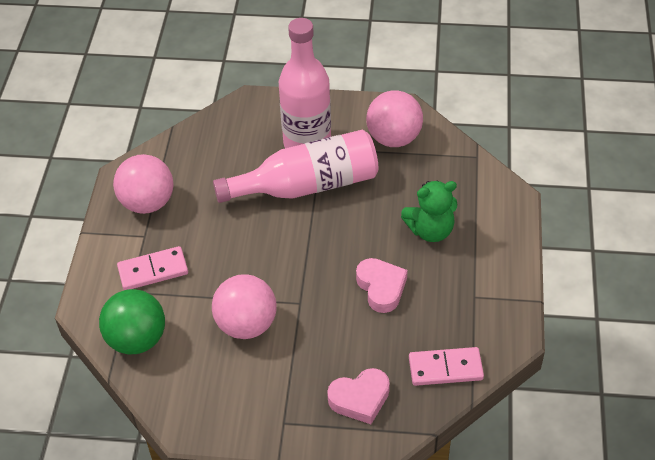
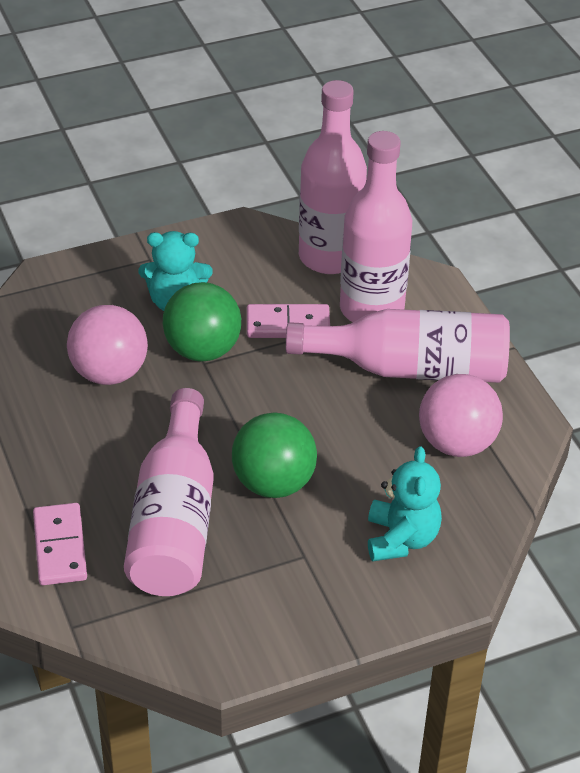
green ball: [99,289,165,354] = 1 -> [163,282,241,362] [232,412,317,498] = 2
green teddy bear: [401,181,457,242] = 1 -> none = 0
pink ball: [113,154,173,214] [212,274,277,339] [366,90,423,147] = 3 -> [67,305,148,385] [419,374,503,457] = 2
pink bottle: [213,130,378,203] [279,18,331,148] = 2 -> [124,388,214,596] [286,309,510,383] [299,80,367,274] [340,131,412,322] = 4
pink heart: [327,368,390,424] [356,258,408,313] = 2 -> none = 0
turquoise teddy bear: none = 0 -> [139,231,212,311] [368,446,442,561] = 2

